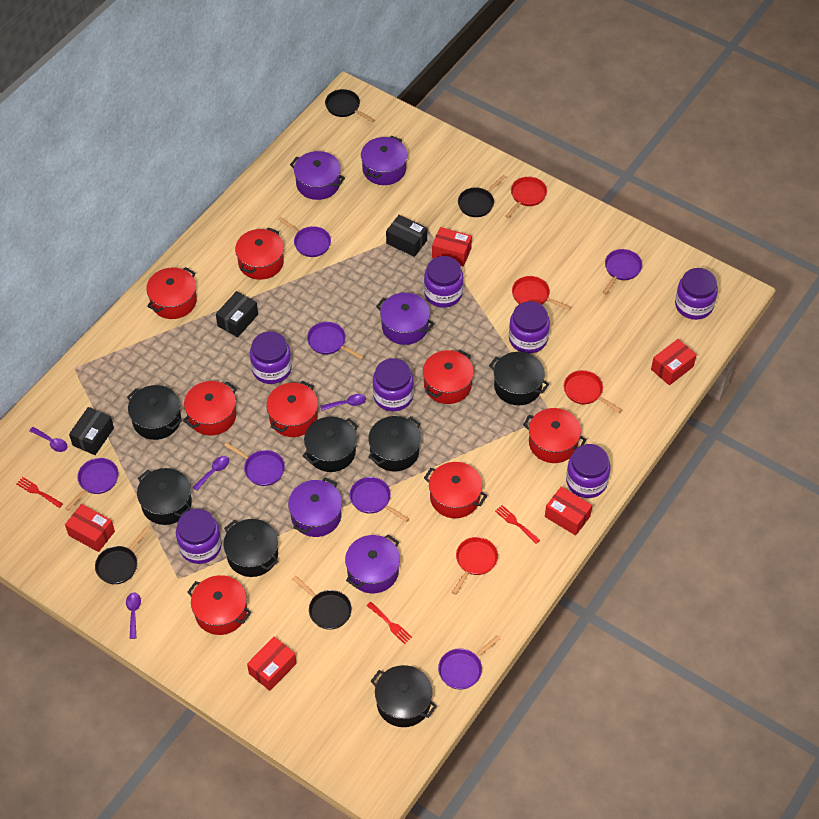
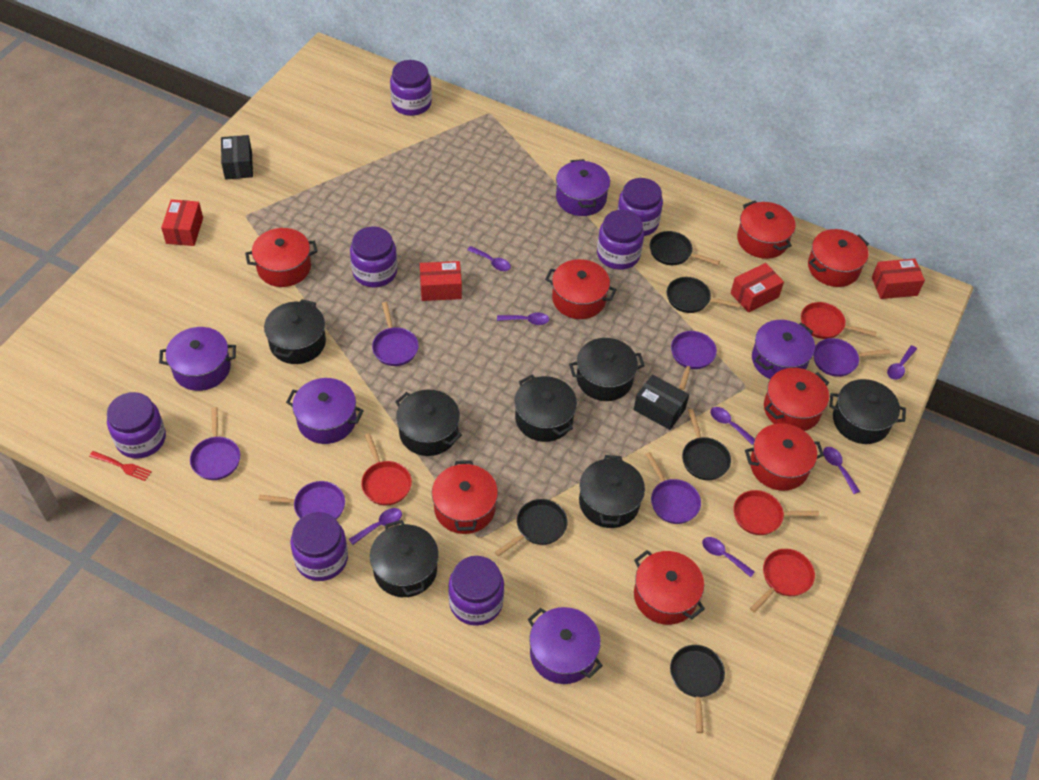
black box: [69,407,114,455] [216,291,258,337] [386,215,427,257] = 3 -> [221,135,253,180] [634,374,689,430] = 2
black pan: [95,526,150,584] [293,576,352,630] [325,89,374,122] [458,175,506,217] = 4 -> [495,499,568,557] [650,231,720,265] [667,277,741,313] [670,645,725,733] [682,409,731,480] = 5
purple pan: [65,458,119,511] [224,442,285,486] [278,217,331,257] [307,322,364,360] [350,477,409,522] [438,635,501,690] [603,249,642,294] = 7 -> [190,407,240,480] [259,481,345,520] [372,302,419,366] [645,452,701,524] [671,331,717,390] [813,338,890,377] = 6
purple spoon: [29,427,67,452] [126,592,141,639] [193,456,229,491] [321,394,366,411] = 4 -> [349,508,402,545] [467,246,511,271] [497,312,550,325] [702,537,755,577] [710,407,755,445] [823,447,860,494] [887,345,917,380] = 7
red box: [65,504,115,552] [247,637,297,691] [432,227,472,266] [545,487,592,536] [651,339,697,385] = 5 -> [161,199,203,246] [420,261,462,301] [730,263,784,313] [872,259,925,299] = 4
red fork: [16,477,63,508] [366,602,412,644] [495,505,540,544] = 3 -> [89,451,152,481] = 1

